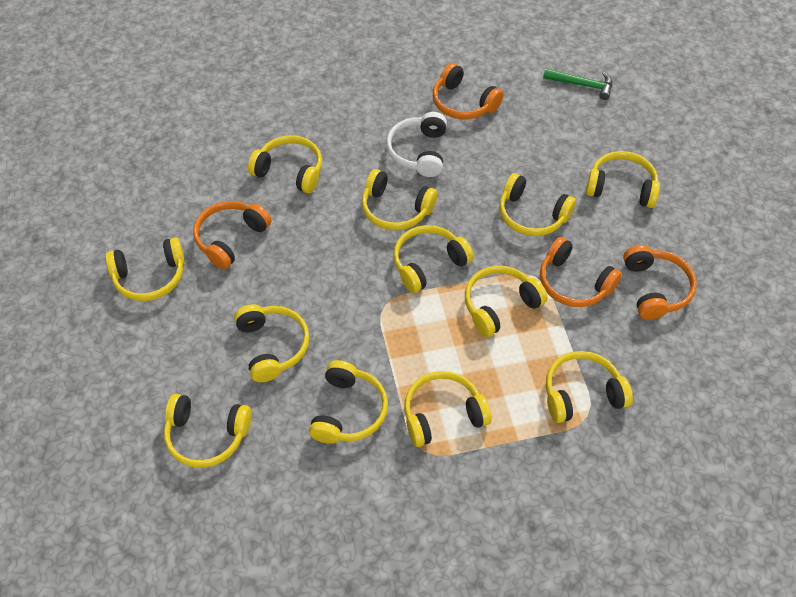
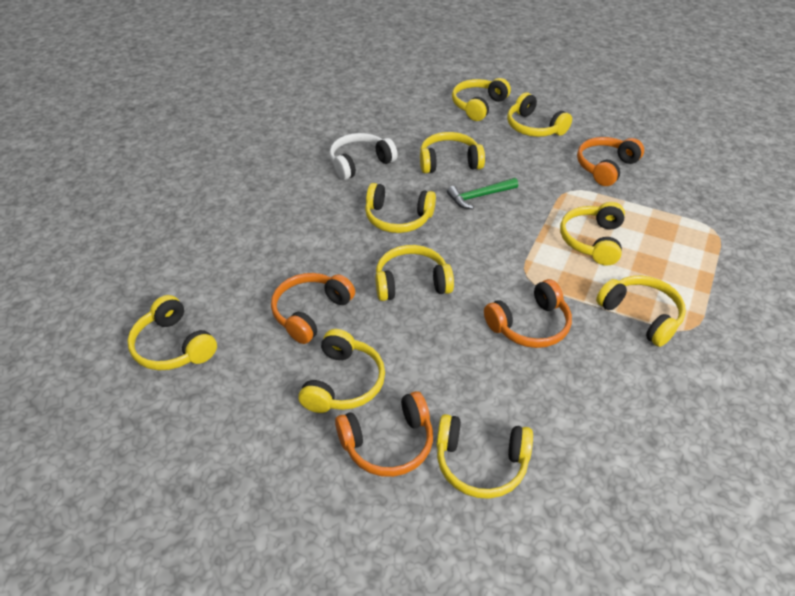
yellow headphones: [105,237,184,301] [164,394,252,468] [234,304,310,382] [248,135,322,193] [309,360,388,444] [362,169,437,230] [393,225,474,293] [404,371,492,447] [465,266,548,337] [499,173,576,236] [546,351,633,423] [586,151,660,208] = 12 -> [127,295,217,370] [299,329,385,413] [365,183,436,233] [375,245,454,301] [420,132,485,173] [437,414,533,499] [452,78,511,121] [507,93,572,137] [560,202,625,266] [596,276,686,347] = 10

